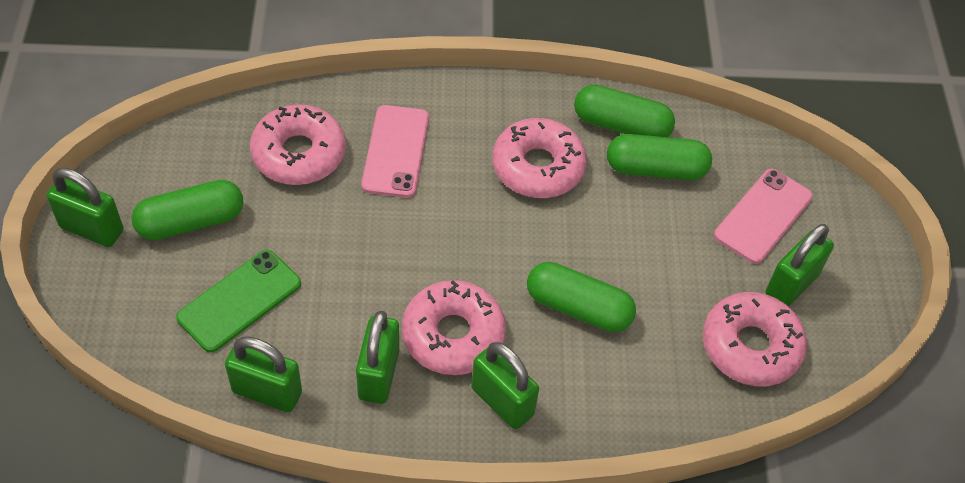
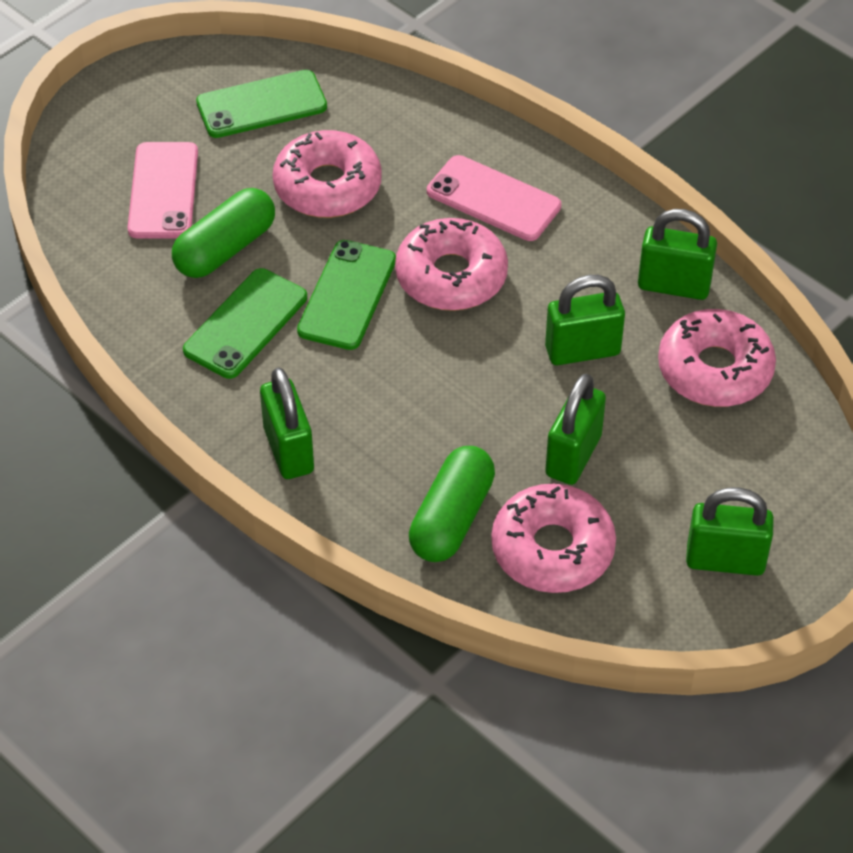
green capsule: [131,180,243,240] [527,262,636,332] [574,85,675,137] [607,134,712,180] = 4 -> [172,188,275,278] [409,446,495,562] = 2
green phone: [176,250,301,353] = 1 -> [183,268,307,379] [196,70,327,138] [297,240,396,350] = 3

